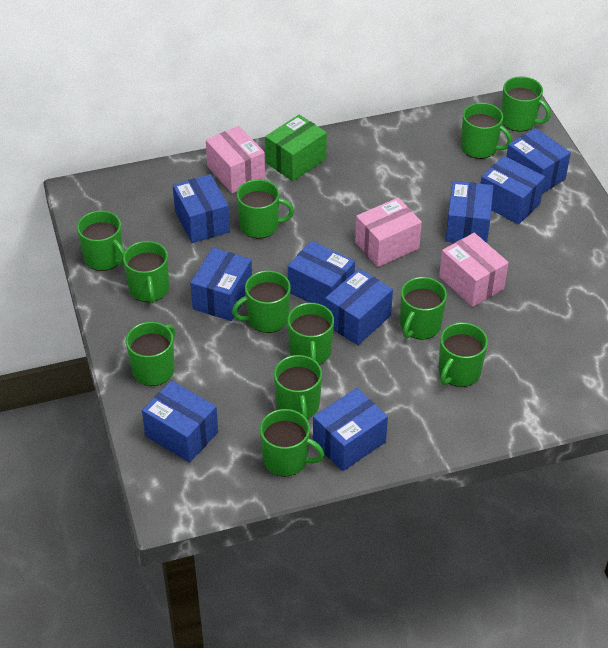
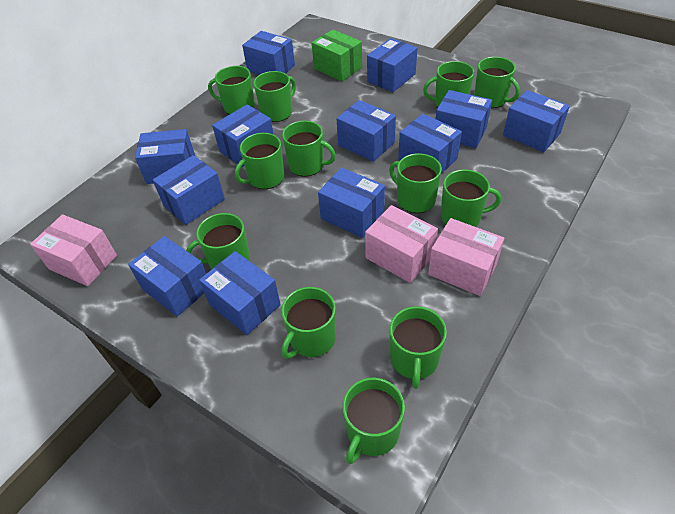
blue box: [142,380,218,462] [173,174,230,243] [190,248,252,321] [288,241,355,306] [313,388,388,471] [325,269,393,345] [445,181,494,243] [481,156,545,224] [506,128,571,194] = 9 -> [128,236,206,316] [135,129,195,184] [153,155,225,225] [199,251,281,335] [212,104,274,167] [242,31,295,75] [318,168,385,238] [337,100,396,162] [367,38,417,92] [398,114,462,174] [436,90,492,148] [503,90,570,152] = 12

